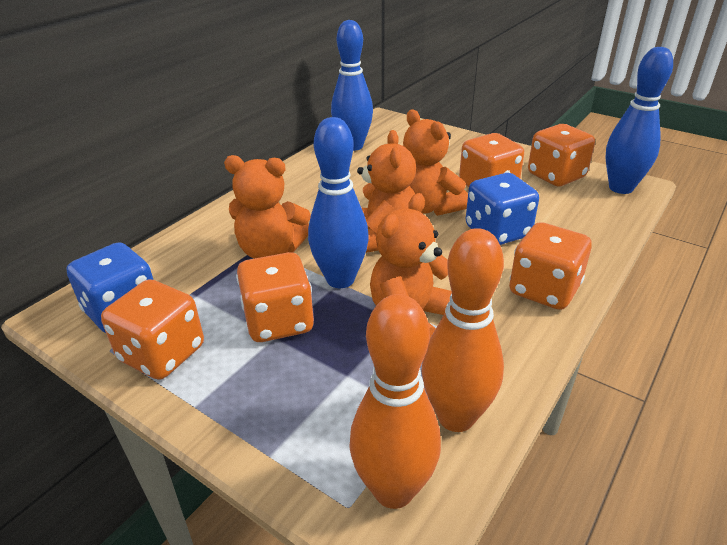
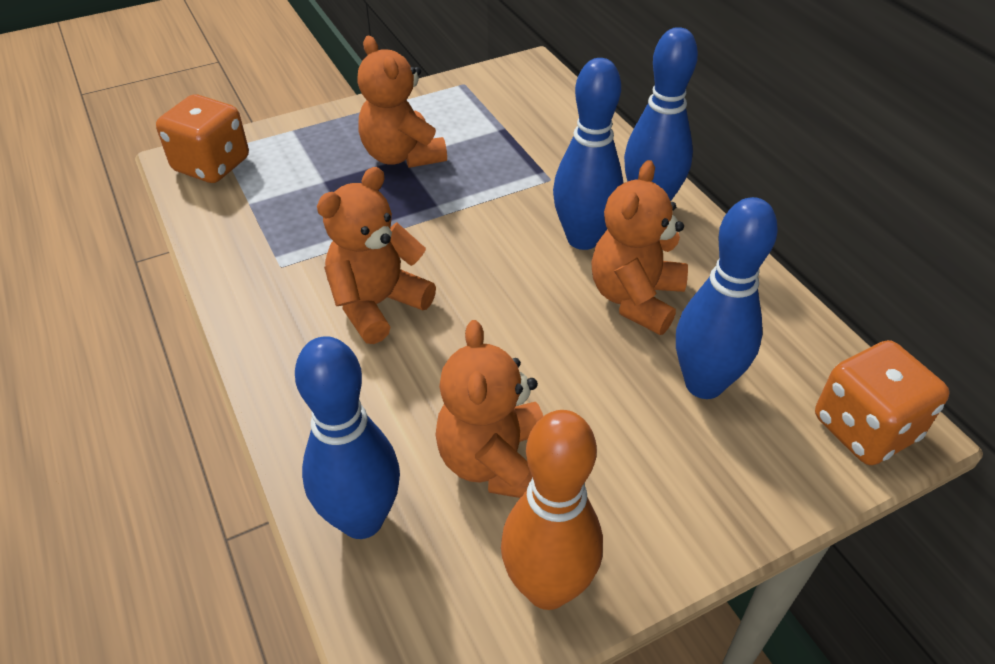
blue bowling pin: [308,117,369,288] [331,20,373,151] [605,47,673,194] = 3 -> [295,336,400,539] [553,58,623,250] [624,27,698,201] [676,197,778,399] = 4
blue dice: [66,242,153,333] [466,173,539,245] = 2 -> none = 0
orange bowling pin: [349,294,441,509] [422,228,504,432] = 2 -> [501,410,603,610] = 1
orange dice: [101,279,204,380] [236,252,314,342] [459,133,524,187] [509,222,592,310] [528,124,595,187] = 5 -> [156,94,249,183] [815,340,950,465] = 2

